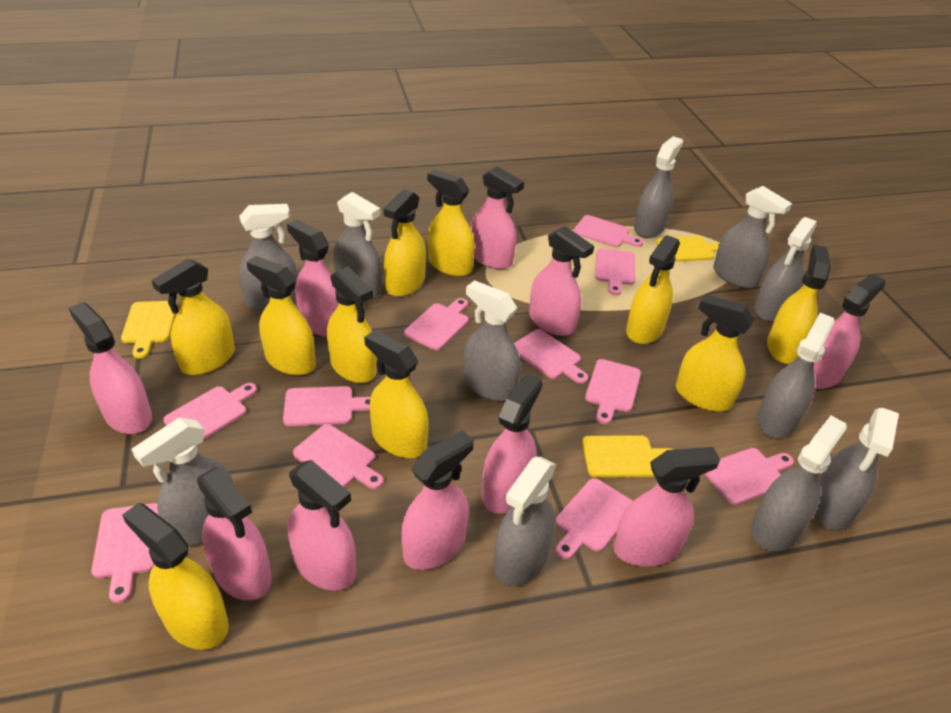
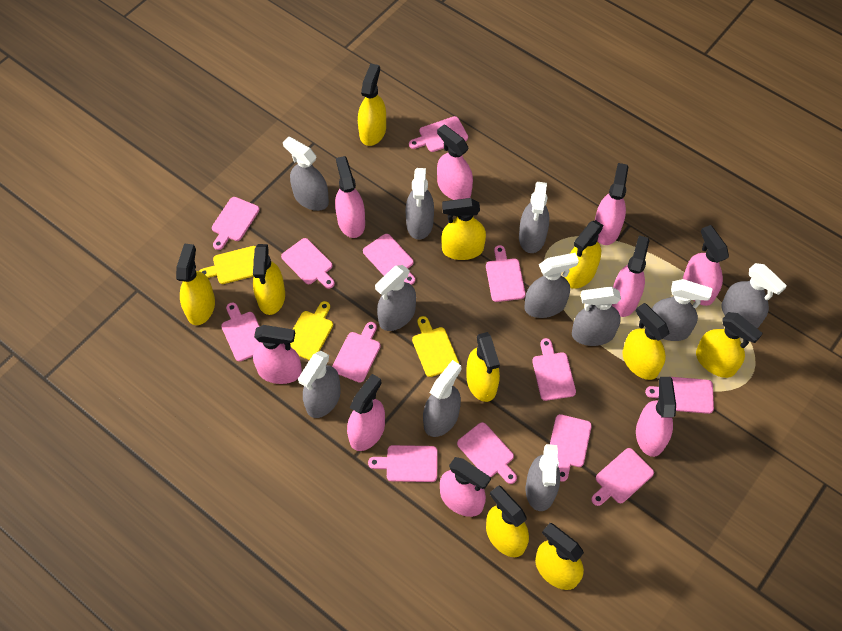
pink cutting board: [91,503,159,603] [163,383,257,440] [283,386,370,426] [293,424,383,489] [404,298,469,350] [514,329,588,384] [556,478,633,560] [573,215,643,247] [585,359,641,425] [595,248,635,295] [704,448,794,505] = 11 -> [212,197,259,250] [221,302,263,362] [281,238,335,289] [332,322,381,383] [363,234,415,285] [368,445,438,482] [409,116,468,152] [457,422,517,484] [486,245,526,302] [532,338,576,401] [550,414,592,482] [591,448,654,506] [645,377,714,414] = 13
pink spray bottle: [69,302,152,434] [197,467,272,601] [287,219,339,337] [287,460,356,591] [401,430,474,570] [471,166,524,269] [482,374,542,514] [529,226,594,336] [613,447,720,567] [814,274,886,389] = 10 -> [253,325,302,384] [335,156,365,238] [347,374,385,451] [437,125,473,200] [440,457,491,517] [595,163,628,245] [612,235,650,317] [636,377,676,457] [683,225,729,306] = 9

